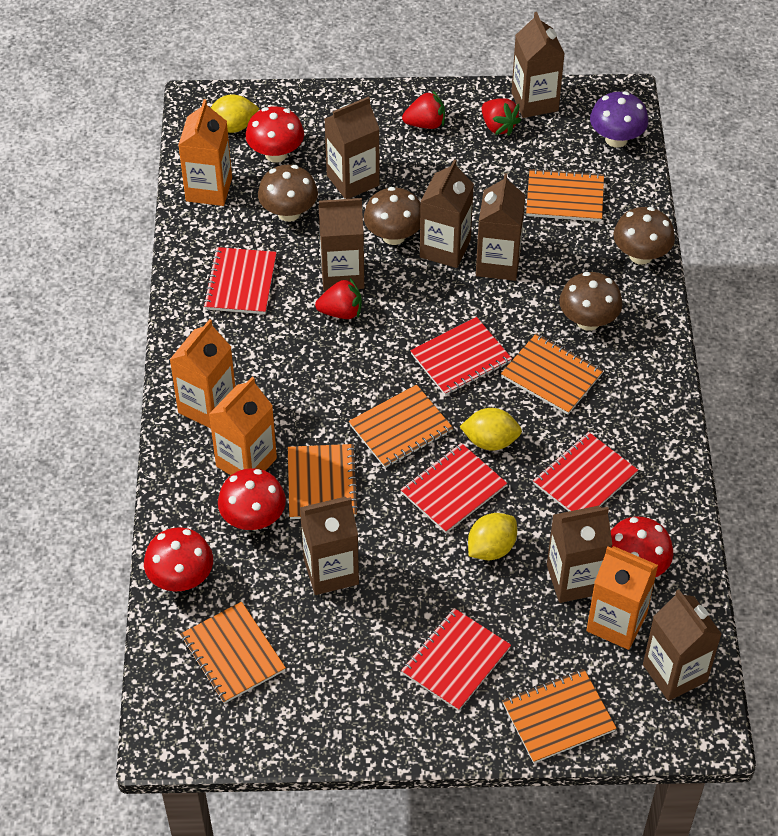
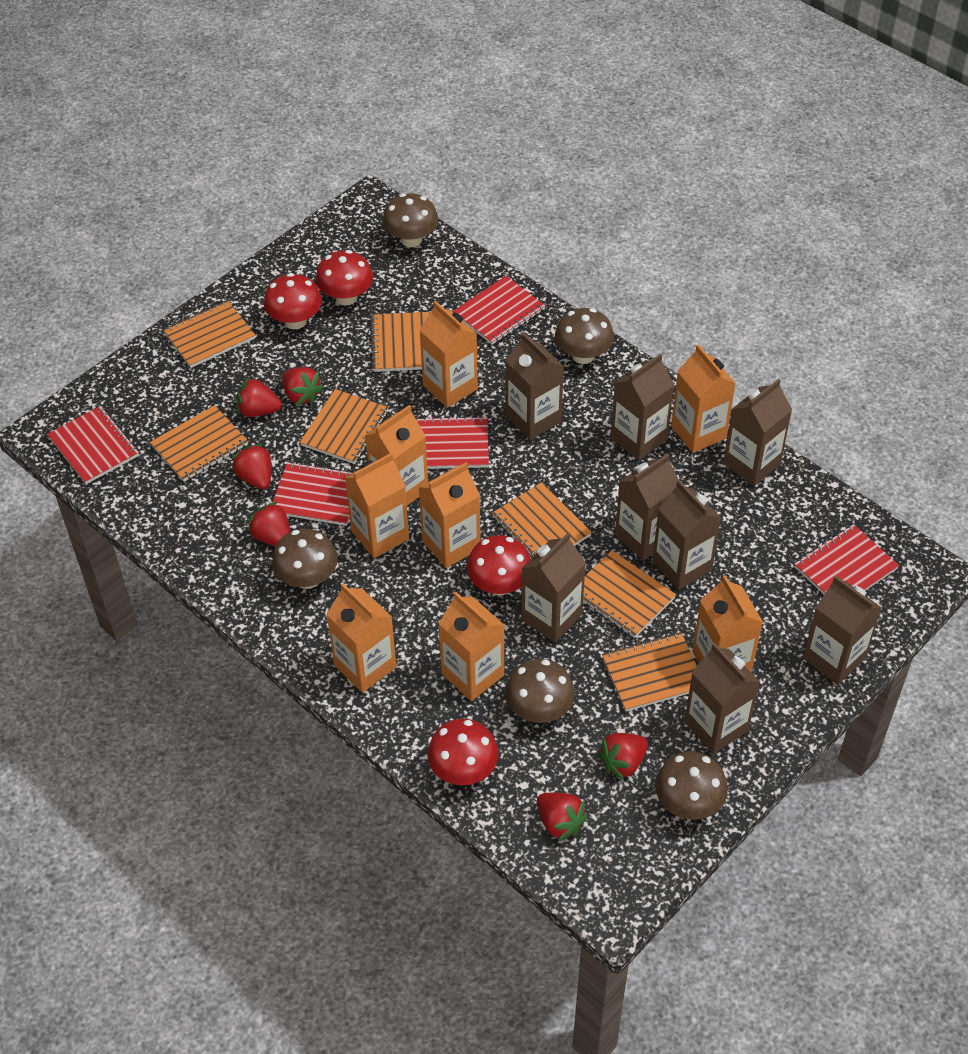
brown mushroom: [258,165,318,222] [364,187,421,245] [559,272,623,331] [614,207,675,265] = 4 -> [272,529,338,589] [382,193,438,247] [505,659,575,723] [555,308,614,364] [655,751,728,820] = 5
orange carton: [170,319,235,429] [178,99,232,206] [209,377,277,475] [586,546,658,650] = 4 -> [326,583,396,693] [345,453,409,558] [365,405,428,506] [419,301,478,408] [419,463,481,568] [438,592,504,701] [671,344,736,453] [692,575,763,672] = 8
orange notebook: [180,602,286,704] [288,444,359,519] [349,385,453,468] [501,333,603,415] [503,669,617,763] [526,168,604,222] = 6 -> [150,405,248,482] [163,300,255,368] [300,389,389,464] [370,312,430,372] [492,482,592,558] [583,550,676,638] [602,632,697,712] = 7
purple mushroom: [590,91,648,148] = 1 -> none = 0
red strawberry: [315,278,362,319] [402,90,445,129] [482,98,521,135] = 3 -> [231,444,271,490] [236,376,282,417] [248,502,290,547] [282,367,323,406] [537,793,588,841] [597,733,648,780] = 6
yellow lemon: [211,94,259,133] [460,408,522,451] [468,513,517,560] = 3 -> none = 0

